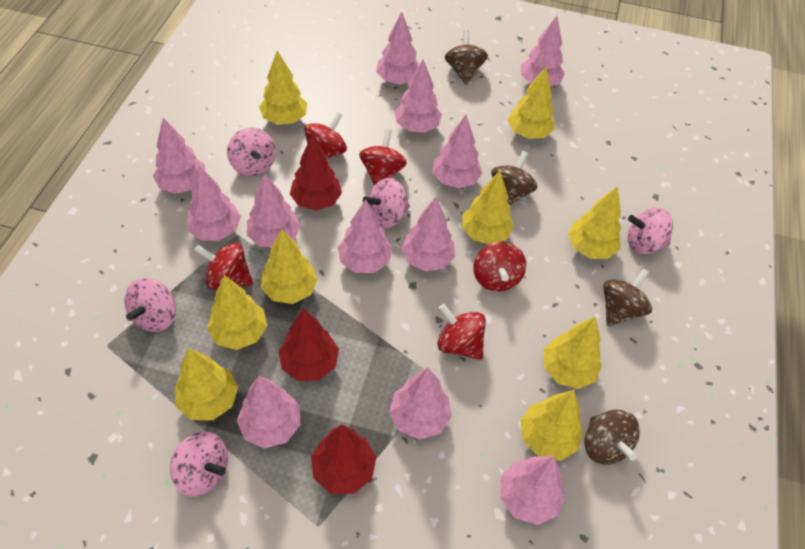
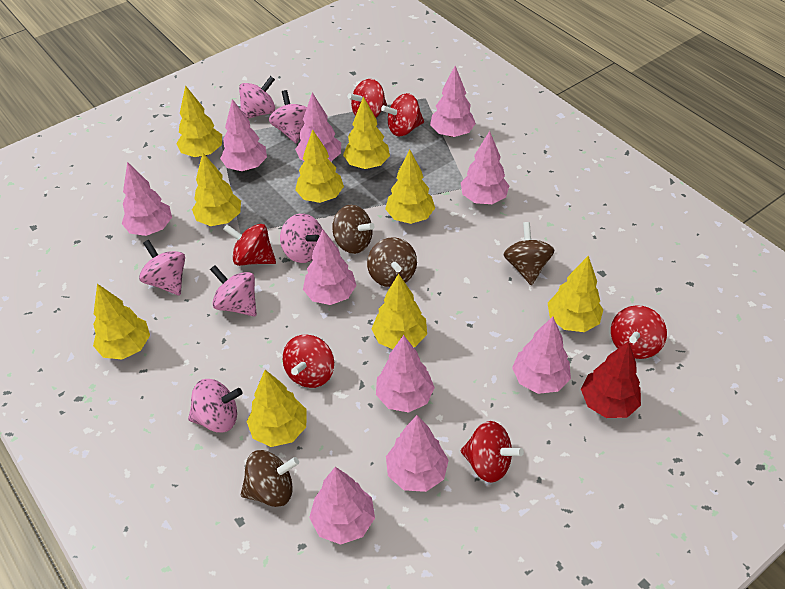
pink spinning top: [124,279,176,332] [170,431,228,496] [227,127,276,176] [363,178,410,228] [628,208,673,254] = 5 -> [139,240,185,296] [188,379,242,433] [210,265,257,316] [239,76,275,119] [269,90,307,144] [280,214,322,263] = 6
pink tree: [153,118,205,194] [187,166,241,241] [237,376,300,448] [247,173,301,248] [338,199,392,273] [376,12,419,85] [389,367,452,440] [395,59,442,133] [401,197,455,271] [432,115,482,188] [500,456,566,525] [521,16,565,86] = 12 -> [122,162,172,236] [220,99,267,171] [295,93,341,161] [303,229,357,305] [309,467,375,545] [376,335,435,413] [386,415,449,492] [430,66,476,137] [461,131,509,204] [512,317,571,394] = 10
red spinning top: [194,243,253,289] [304,112,347,159] [359,129,407,186] [438,304,486,360] [473,241,526,292] = 5 -> [223,224,276,266] [283,334,334,388] [347,79,387,118] [381,93,424,136] [461,421,524,483] [611,305,667,359] = 6
red tree: [279,308,339,381] [290,136,342,211] [311,425,376,494] = 3 -> [581,341,641,418] = 1

